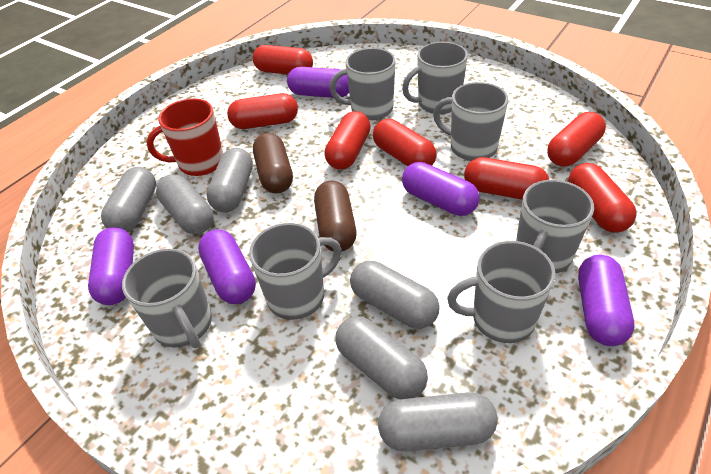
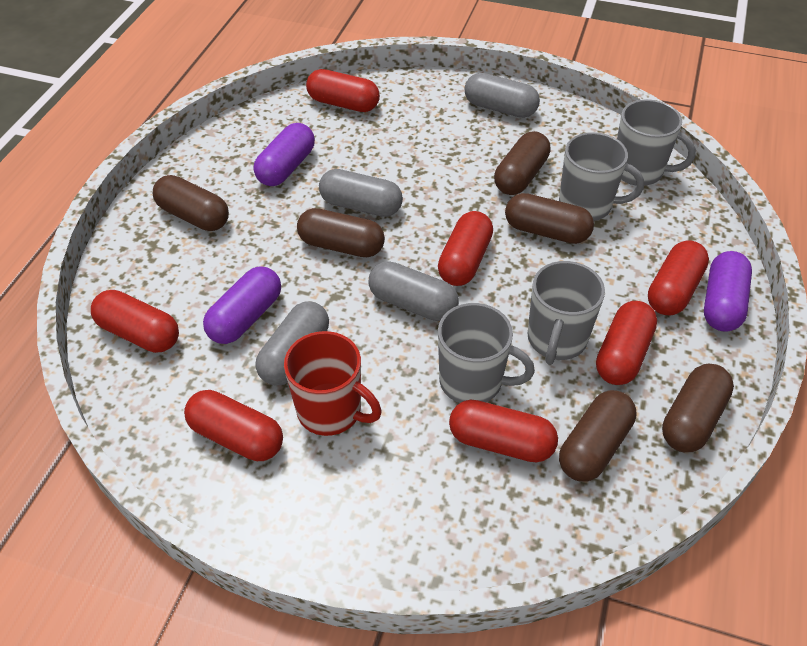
brown capsule: [253,133,293,193] [314,181,357,252] = 2 -> [153,175,229,231] [297,208,385,257] [494,131,551,195] [505,193,594,244] [559,390,636,481] [662,364,734,452] = 6
grey capsule: [101,167,156,232] [156,174,214,234] [207,148,253,212] [336,316,428,399] [350,261,440,329] [378,392,498,452] = 6 -> [256,301,329,386] [319,169,403,217] [369,261,459,321] [465,73,540,118] = 4
grey mug: [122,249,212,348] [249,223,342,320] [330,48,395,120] [402,42,468,114] [433,82,508,161] [447,241,555,343] [516,180,594,273] = 7 -> [438,303,535,403] [527,261,605,365] [559,132,644,221] [617,99,696,186] = 4
purple capsule: [88,227,134,305] [198,229,256,304] [287,67,349,98] [402,162,479,216] [578,255,634,346] = 5 -> [203,266,281,344] [254,123,315,186] [704,251,752,332] = 3

